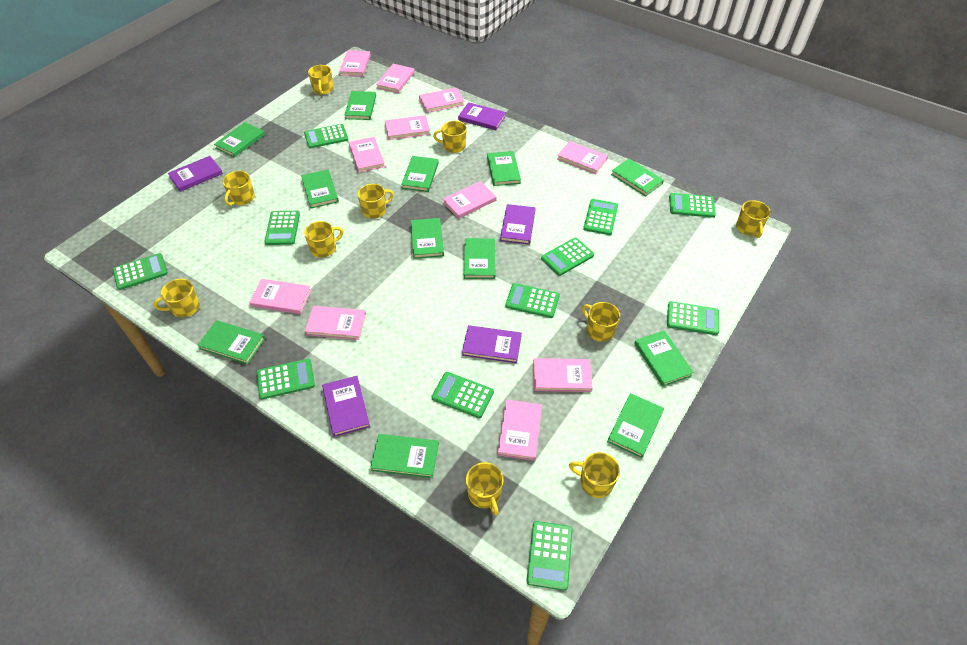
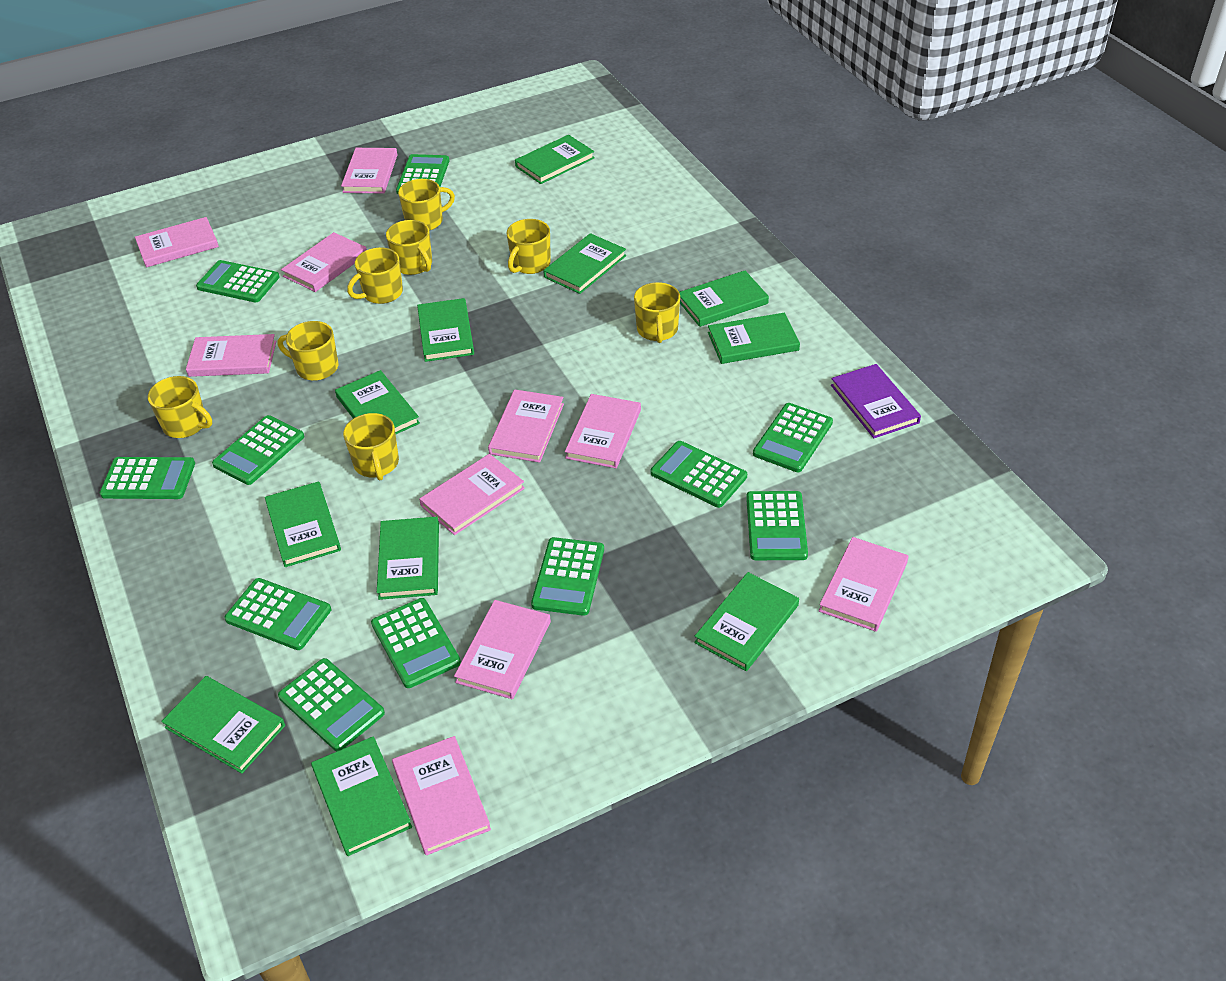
green book: [197,320,265,364] [214,122,265,157] [301,170,339,208] [345,91,376,120] [370,434,439,478] [401,156,439,192] [411,218,444,259] [464,238,495,279] [487,151,521,186] [607,393,664,458] [611,159,664,196] [634,330,694,387] = 12 -> [161,676,285,774] [265,481,341,567] [311,736,412,856] [335,370,420,434] [377,517,439,600] [417,298,474,362] [515,135,595,184] [543,233,626,294] [679,271,769,327] [694,572,799,671] [708,312,800,364] = 11
pink book: [249,279,311,314] [305,306,366,340] [339,50,371,77] [349,137,385,173] [376,64,415,93] [385,115,430,140] [419,88,465,113] [443,181,496,219] [498,400,542,461] [533,358,593,392] [557,141,608,174] = 11 -> [135,217,219,268] [186,334,276,377] [281,232,367,292] [341,148,397,194] [392,736,491,855] [419,454,525,535] [454,600,551,699] [488,389,564,463] [565,394,641,468] [819,537,908,632] = 10
purple book: [168,156,223,192] [322,376,370,437] [458,102,506,130] [462,325,522,363] [500,204,536,245] = 5 -> [831,364,921,438] = 1
yellow mug: [154,279,200,318] [222,171,255,206] [304,221,343,257] [308,65,334,95] [358,184,394,219] [433,121,467,153] [466,462,504,516] [569,452,620,498] [582,302,620,342] [736,200,771,238] = 10 -> [148,376,212,438] [278,321,339,381] [343,413,399,480] [347,248,403,304] [386,220,432,275] [398,179,455,231] [507,219,551,274] [634,282,680,343] = 8

